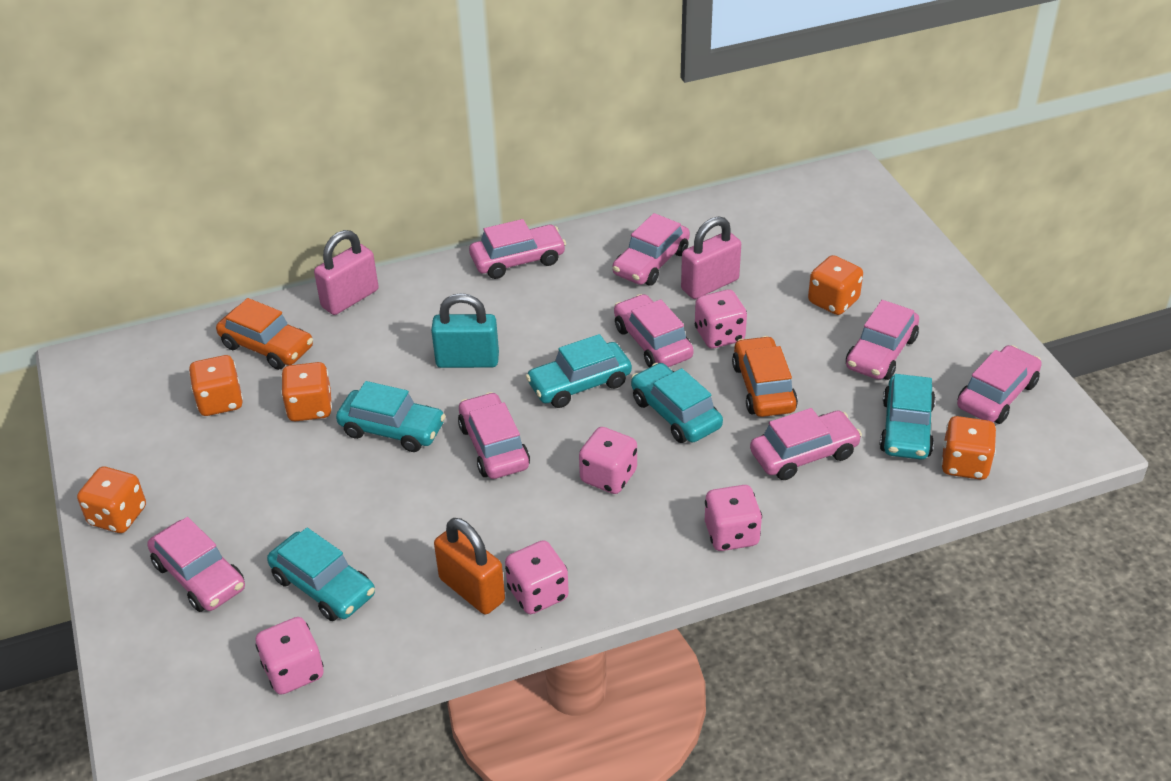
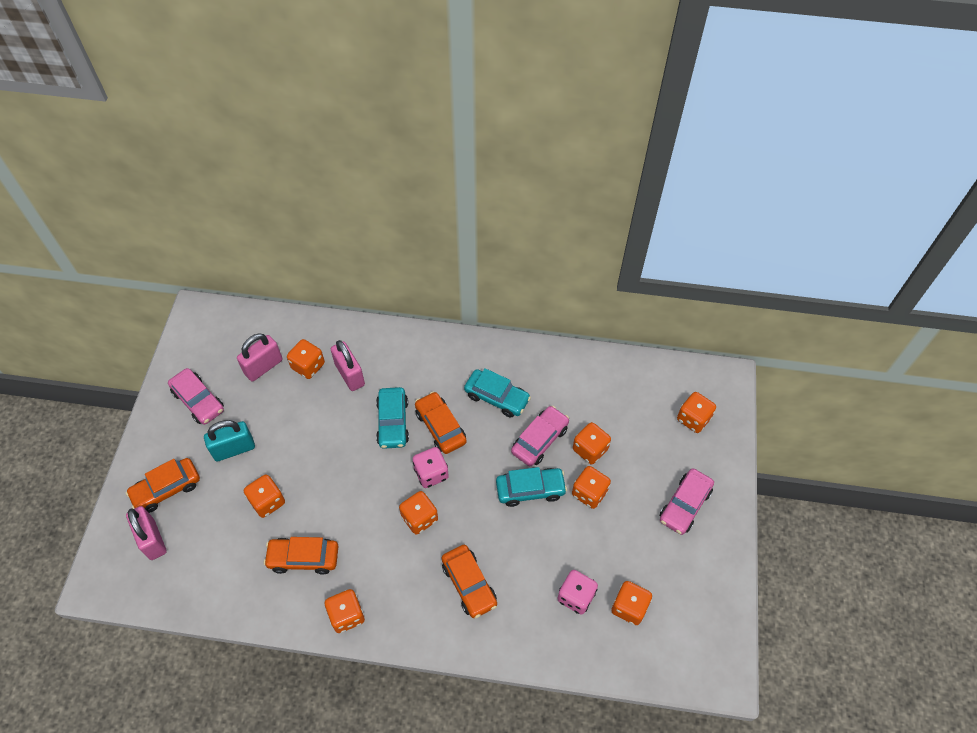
orange car: [216,298,313,370] [732,336,798,417] = 2 -> [126,458,200,513] [264,537,338,575] [415,392,467,454] [442,545,497,618] = 4
orange dice: [77,467,146,533] [189,355,243,416] [281,362,332,421] [808,255,863,315] [941,416,996,480] = 5 -> [244,474,285,518] [287,339,325,379] [325,589,365,633] [399,491,438,535] [572,466,611,509] [573,422,611,465] [611,581,652,625] [677,392,716,433] = 8
orange padlock: [434,518,505,615] = 1 -> none = 0
pink car: [147,517,245,612] [458,392,530,479] [469,219,566,279] [612,213,690,286] [614,294,694,368] [750,408,862,480] [846,300,919,380] [957,345,1042,424] = 8 -> [168,368,224,425] [511,406,569,466] [660,468,714,535] = 3
pink dice: [255,617,324,695] [505,540,569,614] [579,427,637,494] [695,290,747,348] [705,485,762,551] = 5 -> [413,447,449,488] [557,570,598,615] = 2
pink padlock: [314,230,379,315] [681,216,741,299] = 2 -> [126,506,167,560] [237,333,283,381] [331,340,365,391] = 3
turquoise car: [267,528,375,621] [336,381,446,452] [526,334,632,408] [631,363,723,443] [879,374,936,460] = 5 -> [376,387,409,449] [464,368,531,418] [496,467,567,507] = 3

